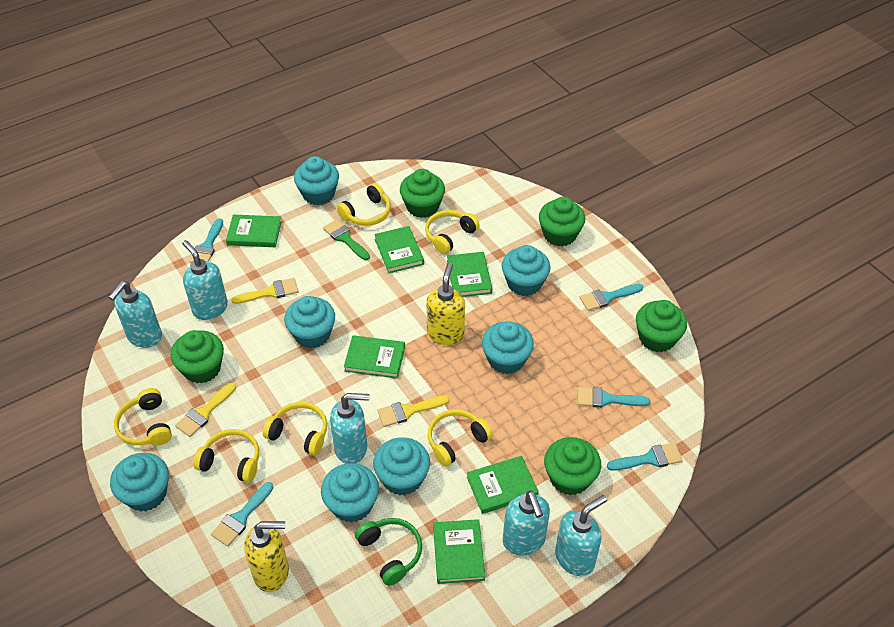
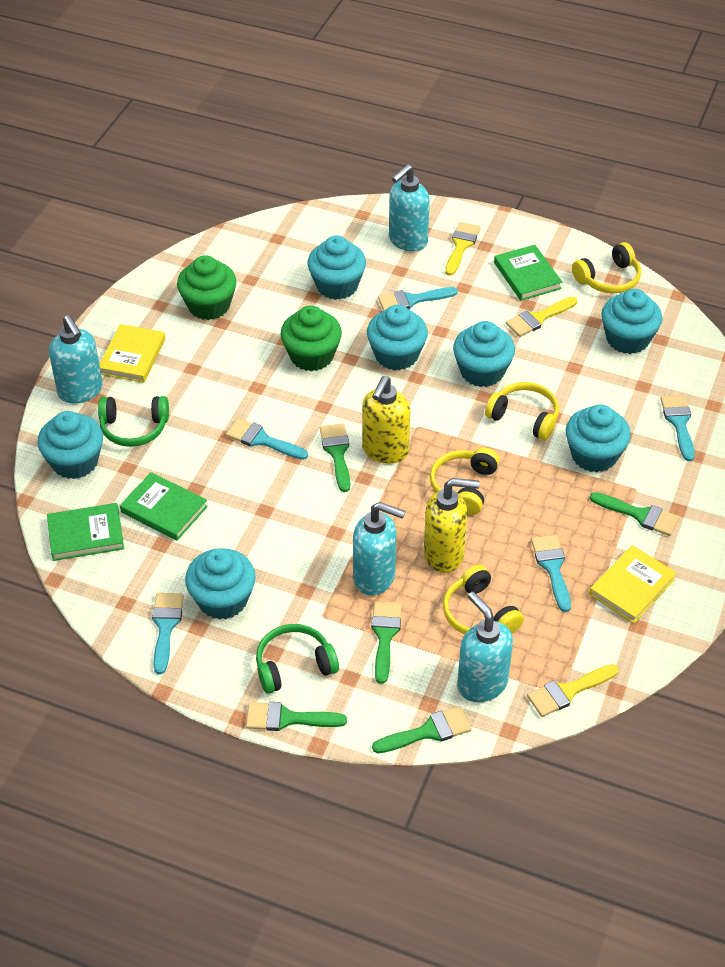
green book: [226,214,282,247] [344,335,405,379] [374,226,424,273] [433,519,485,584] [447,252,492,297] [467,456,539,514] = 6 -> [47,503,124,561] [120,472,208,541] [494,245,562,301] = 3
green brush: [323,219,370,260] = 1 -> [246,702,347,731] [320,423,350,492] [371,601,402,684] [372,706,472,753] [590,492,679,536] = 5
green cupcake: [171,330,224,383] [400,169,445,218] [539,197,585,247] [544,437,601,495] [636,300,687,352] = 5 -> [177,255,237,320] [280,306,342,371] = 2
green headphones: [355,518,422,586] = 1 -> [98,396,169,447] [256,624,339,694] = 2
turquoise soap dispenser: [108,281,162,348] [182,240,228,320] [330,393,370,464] [503,490,550,555] [555,495,607,576] = 5 -> [49,315,103,404] [353,502,406,596] [389,164,430,252] [457,592,513,702] = 4
yellow book: none = 0 -> [99,324,165,383] [589,545,677,623] = 2
yellow headphones: [114,388,172,446] [193,429,259,483] [263,402,327,456] [337,183,391,226] [425,210,480,255] [428,409,493,467] = 6 -> [430,448,499,515] [443,565,524,634] [485,382,559,440] [572,242,641,293] = 4

